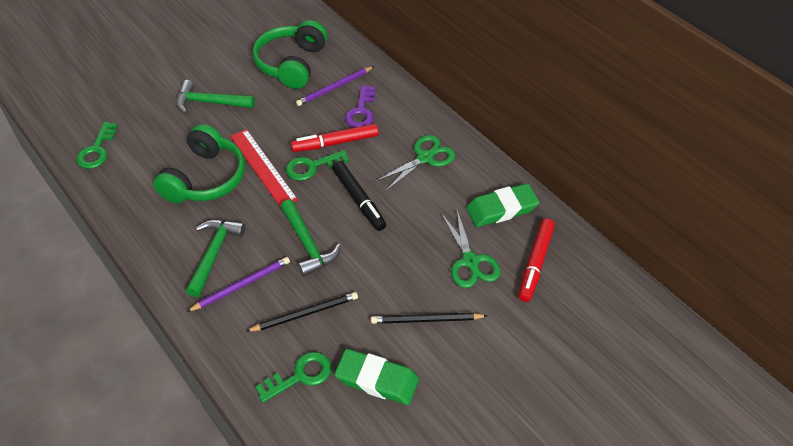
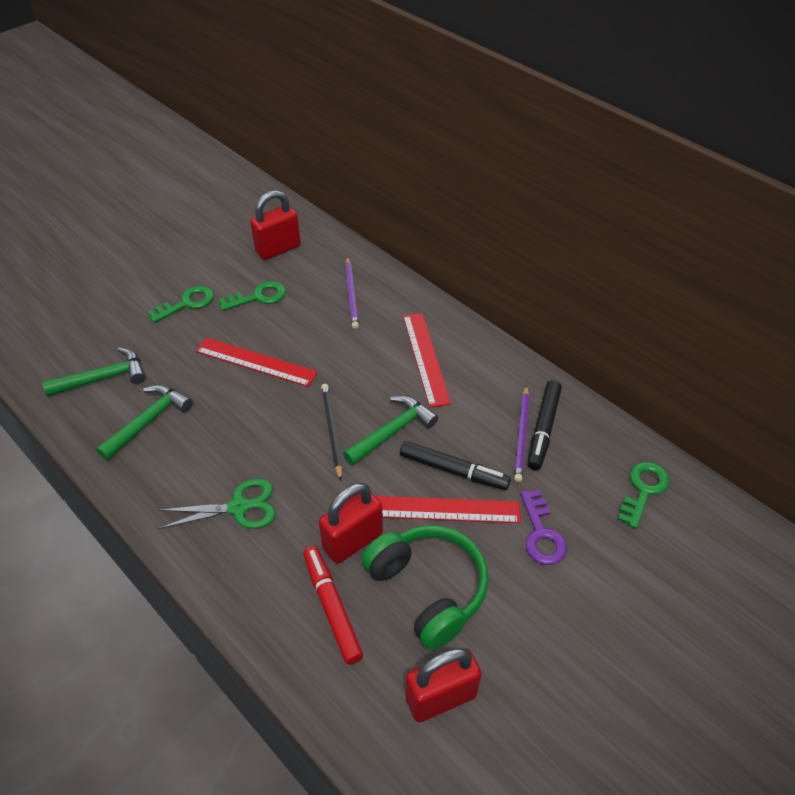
black marker: [332,161,386,231] = 1 -> [400,441,511,490] [528,380,562,470] = 2
black pencil: [246,292,358,332] [371,312,487,324] = 2 -> [321,384,343,481] = 1
green eraser: [335,349,419,405] [466,183,539,227] = 2 -> none = 0
green headphones: [153,124,245,203] [253,20,327,89] = 2 -> [362,525,488,650] = 1
green scissors: [375,135,455,192] [441,210,500,288] = 2 -> [158,478,276,529] = 1
red marker: [291,123,379,152] [518,218,555,302] = 2 -> [303,546,363,665] = 1
red padlock: none = 0 -> [250,190,301,260] [319,483,383,564] [405,648,482,722] = 3
red ruler: [230,129,298,208] = 1 -> [196,338,318,387] [376,496,521,523] [403,313,451,408] = 3

